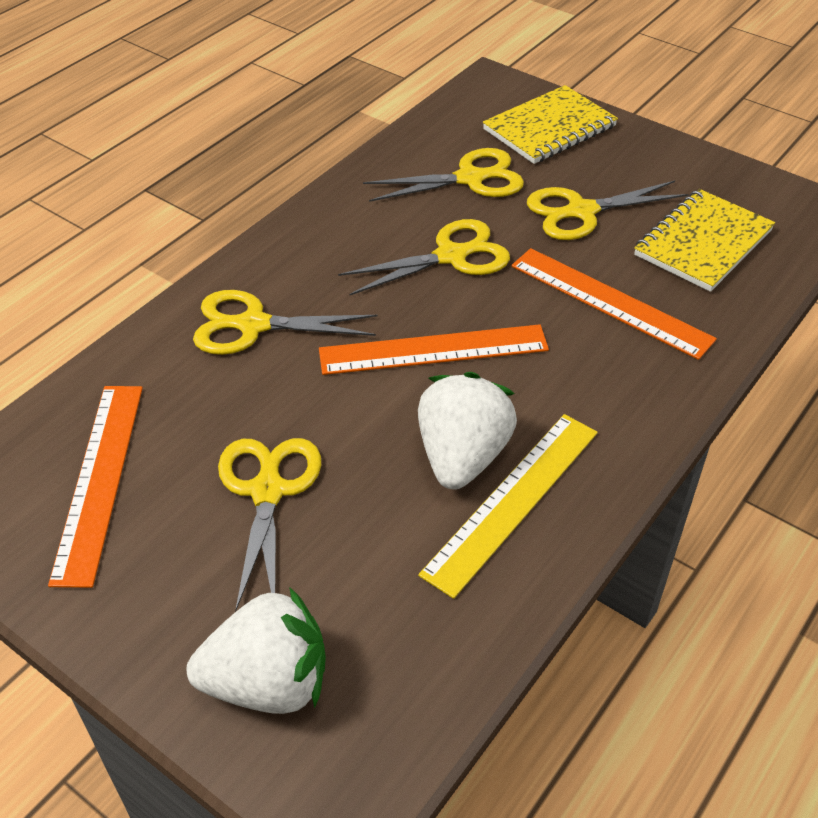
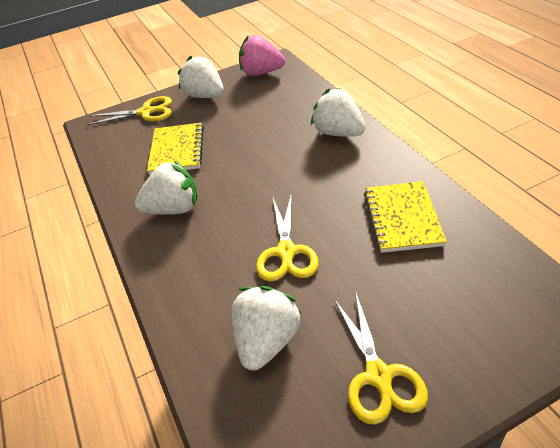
orange ruler: [48,386,143,588] [319,324,549,375] [511,248,717,360] = 3 -> none = 0
pink strawberry: none = 0 -> [239,35,285,76] = 1
white strawberry: [187,587,326,714] [418,372,517,489] = 2 -> [135,161,197,214] [178,56,224,98] [232,286,301,371] [311,88,365,137] = 4
yellow ruler: [418,414,598,599] = 1 -> none = 0
yellow scissors: [193,290,378,355] [218,438,321,611] [338,219,510,295] [363,148,524,202] [527,181,689,240] = 5 -> [87,96,172,125] [256,196,319,281] [334,293,428,425] = 3

